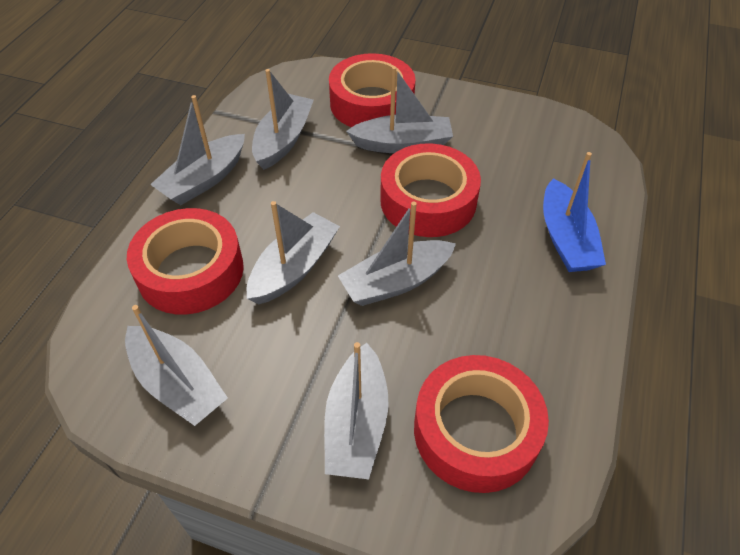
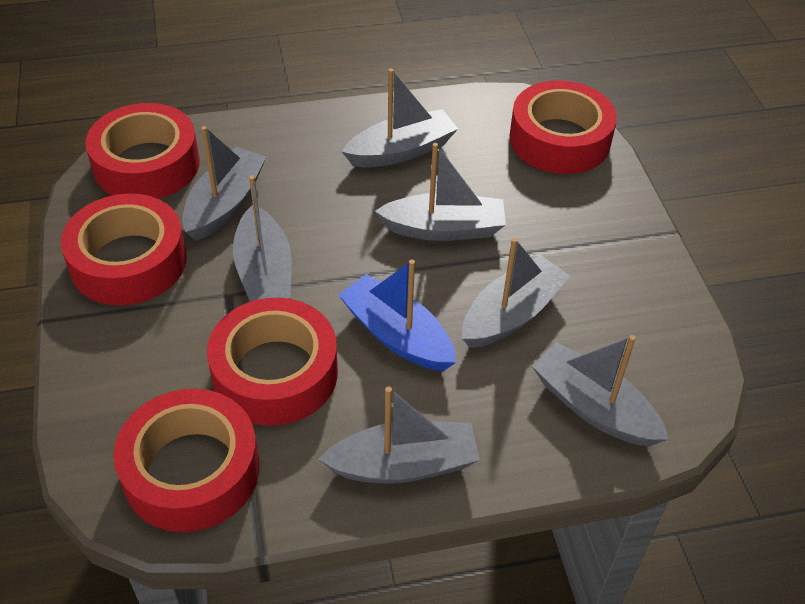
red tape: [127,208,244,314] [329,53,416,127] [380,143,481,237] [414,355,549,493] = 4 -> [61,193,187,306] [85,103,200,199] [113,389,259,532] [207,298,338,426] [509,80,617,174] = 5

